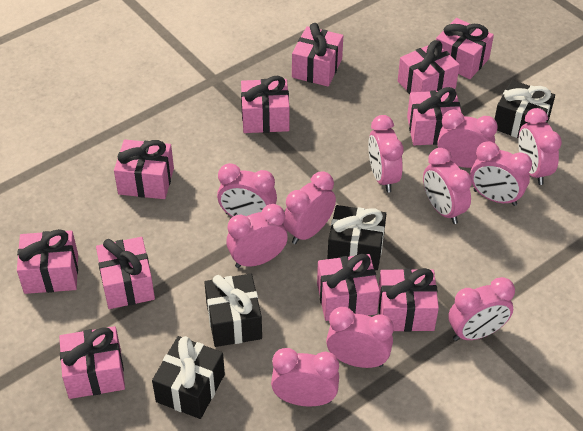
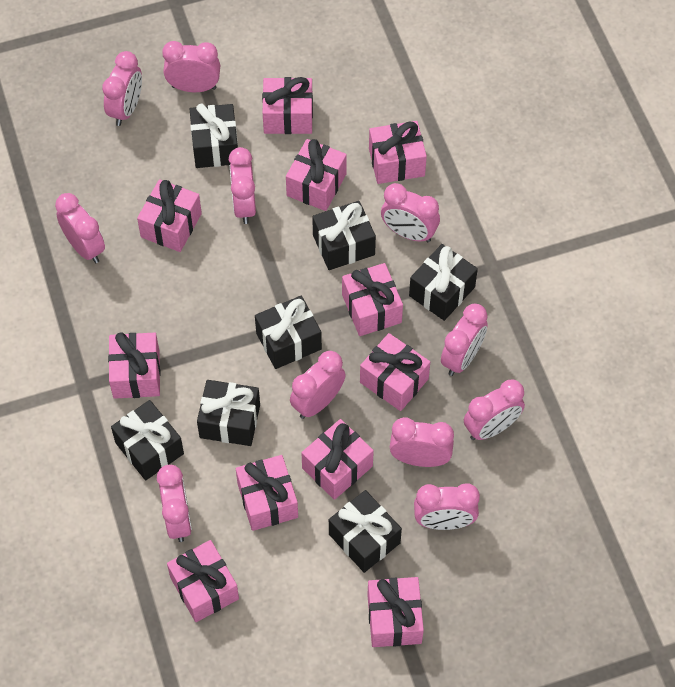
black gift: [152,336,225,419] [204,274,262,347] [327,205,386,270] [495,80,555,138] = 4 -> [111,400,184,480] [190,104,238,168] [197,380,260,446] [255,296,322,369] [312,201,376,270] [329,490,402,573] [409,244,478,321] = 7

